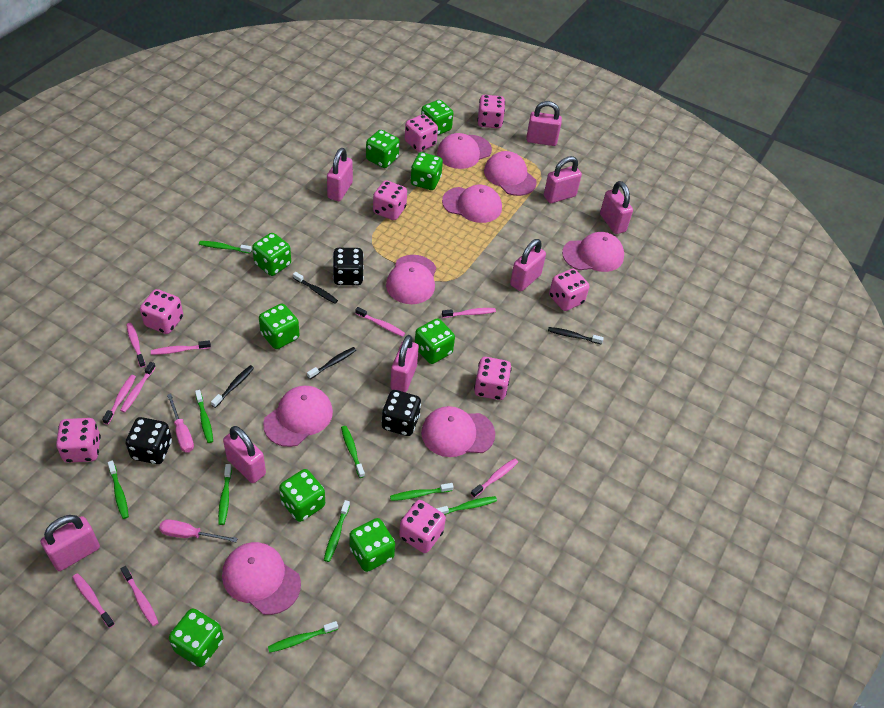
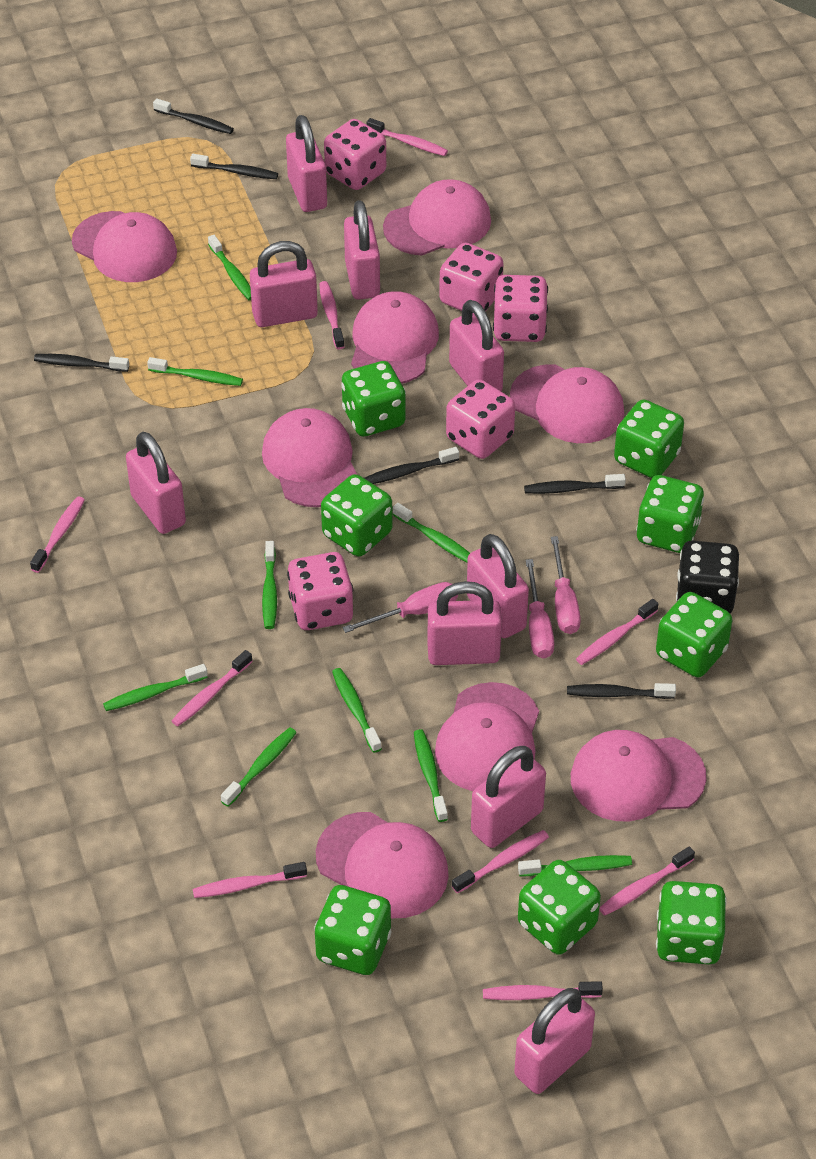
black dice: [126,417,172,464] [333,248,364,285] [381,390,421,436] = 3 -> [676,541,739,614] = 1
black toothbrush: [211,365,254,408] [293,272,338,304] [307,347,356,379] [548,327,604,345] = 4 -> [34,354,129,372] [153,98,234,134] [190,154,278,179] [364,447,459,484] [524,474,626,494] [567,683,676,699] = 6
green dice: [169,608,224,667] [252,233,291,276] [259,304,300,349] [279,469,325,522] [349,518,395,572] [366,130,400,168] [410,152,443,190] [415,318,455,364] [421,100,453,136] = 9 -> [314,885,392,975] [321,474,393,557] [341,361,406,436] [518,860,601,955] [614,399,684,478] [636,475,704,553] [656,592,733,677] [656,881,727,965] = 8
pink dice: [56,418,101,463] [140,289,183,334] [373,180,407,220] [399,500,446,553] [405,114,438,152] [474,357,512,400] [477,95,505,129] [549,269,589,311] = 8 -> [287,552,353,630] [324,119,386,190] [439,243,504,313] [446,379,515,459] [493,275,548,342] = 5
pink padlock: [41,515,100,571] [223,426,266,483] [327,148,353,201] [390,335,419,393] [510,239,546,291] [526,101,562,146] [544,156,582,203] [600,181,633,234] = 8 -> [126,432,186,534] [250,241,318,327] [286,115,327,212] [344,200,380,300] [427,581,502,665] [449,300,504,391] [467,534,529,638] [471,746,546,848] [514,988,595,1094] = 9
pink screwdriver: [159,519,238,542] [167,394,194,452] = 2 -> [342,582,458,633] [526,559,554,658] [551,536,581,634] = 3

